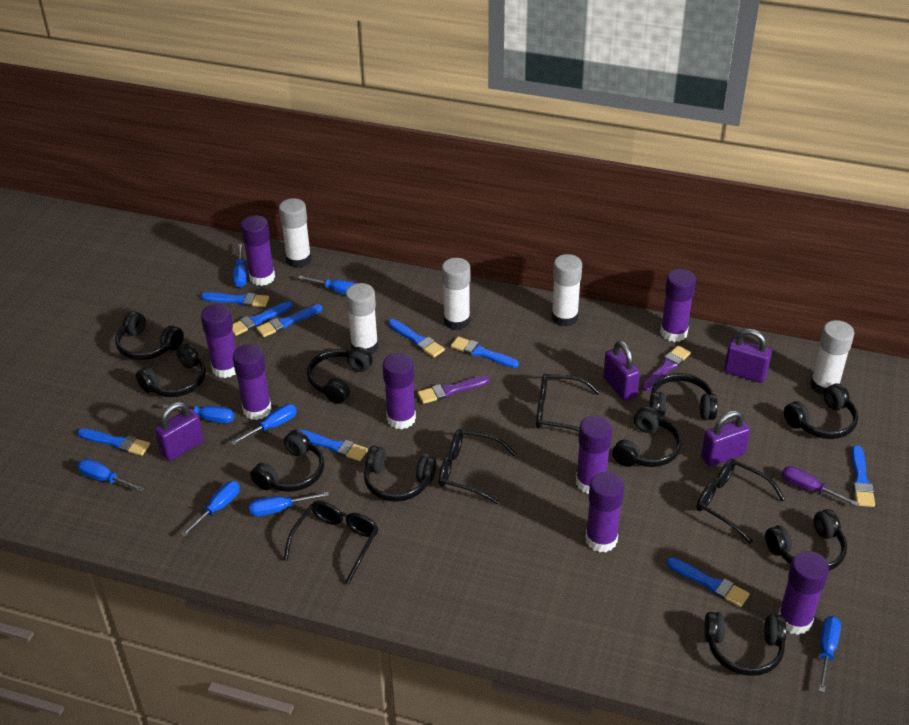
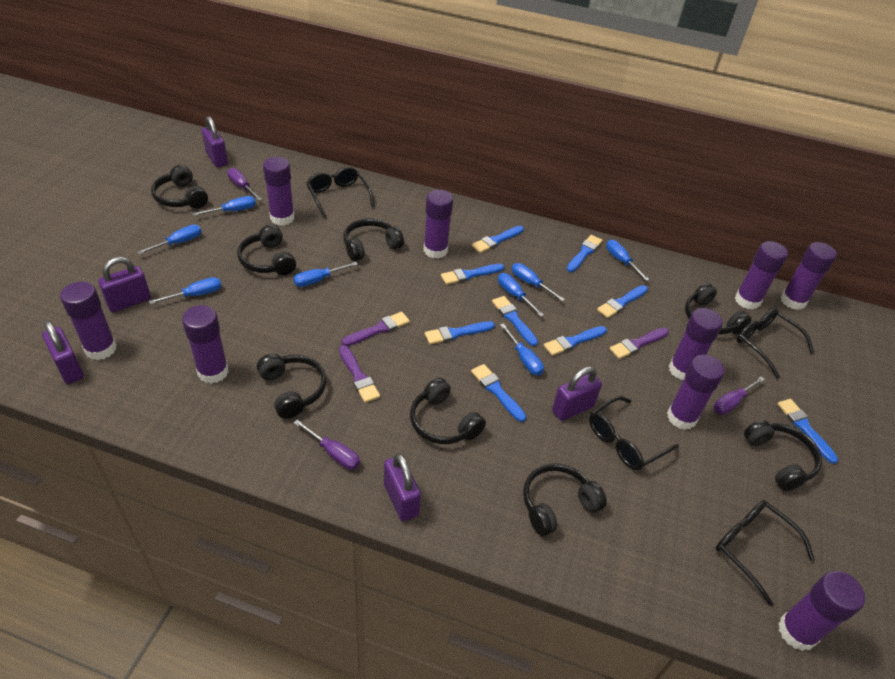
black headphones: [115,311,184,360] [135,343,206,397] [250,430,324,492] [307,347,373,404] [364,446,437,502] [612,406,682,467] [649,373,718,420] [704,612,786,676] [765,509,847,571] [784,384,858,439] = 10 -> [151,165,208,208] [237,225,296,275] [257,354,326,419] [343,218,404,261] [410,378,486,444] [523,463,607,536] [685,283,752,334] [744,420,822,491] = 8
purple brush: [417,376,490,404] [641,346,691,391] = 2 -> [339,345,380,403] [342,312,410,346] [609,328,669,359] = 3
purple glue stick: [201,304,236,378] [233,344,272,420] [241,215,275,286] [383,353,416,429] [576,415,613,494] [585,471,624,552] [660,269,696,342] [778,551,829,635] = 8 -> [60,282,117,360] [182,305,229,384] [263,157,294,226] [424,190,453,259] [667,355,724,430] [669,308,723,380] [735,241,788,310] [778,571,865,651] [780,242,837,310] = 9
purple padlock: [155,402,204,461] [603,341,640,401] [701,410,750,466] [724,329,772,383] = 4 -> [42,320,84,384] [98,257,151,312] [202,116,228,167] [384,453,421,522] [552,366,602,421] = 5
purple screwdriver: [781,466,859,507] = 1 -> [227,168,262,201] [294,419,360,470] [714,377,765,415] = 3
white glue stick: [279,198,311,268] [346,283,378,355] [442,258,470,330] [552,254,582,327] [810,320,854,395] = 5 -> none = 0

